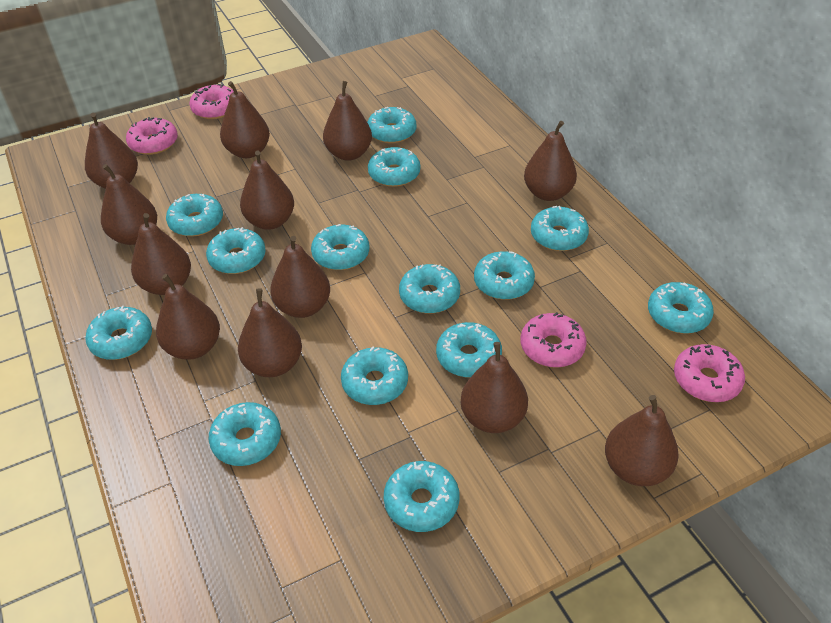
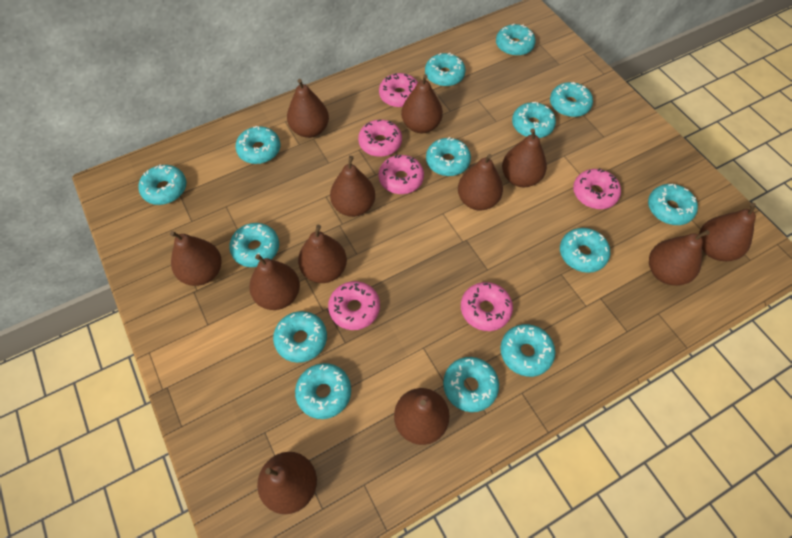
pink donut: [126,117,178,155] [189,84,234,119] [521,312,587,368] [674,344,745,402] = 4 -> [328,281,380,330] [358,119,402,157] [379,73,418,108] [379,155,424,194] [461,282,513,331] [573,169,621,209] = 6

